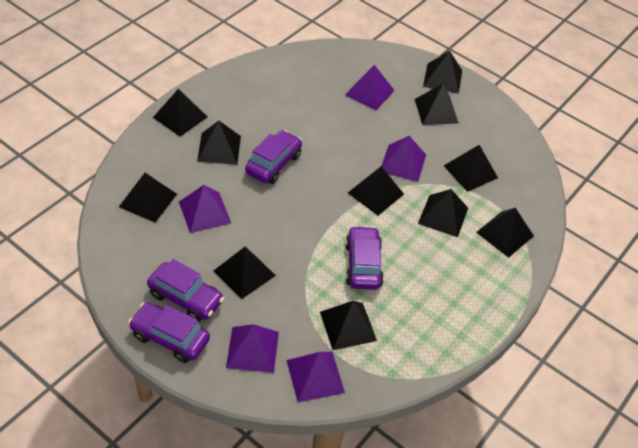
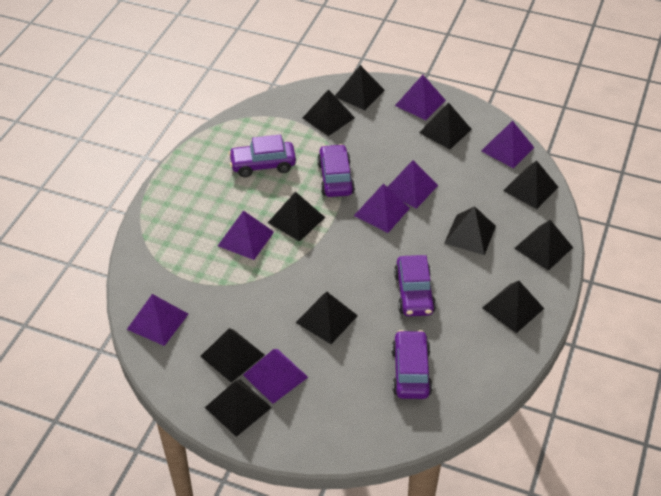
purple pyramid: [179,185,231,233] [226,324,279,373] [286,352,345,402] [345,65,395,111] [382,136,426,182] = 5 -> [127,294,188,346] [218,210,274,260] [243,349,308,404] [354,183,410,233] [388,160,438,209] [395,75,446,120] [481,121,534,168] = 7

